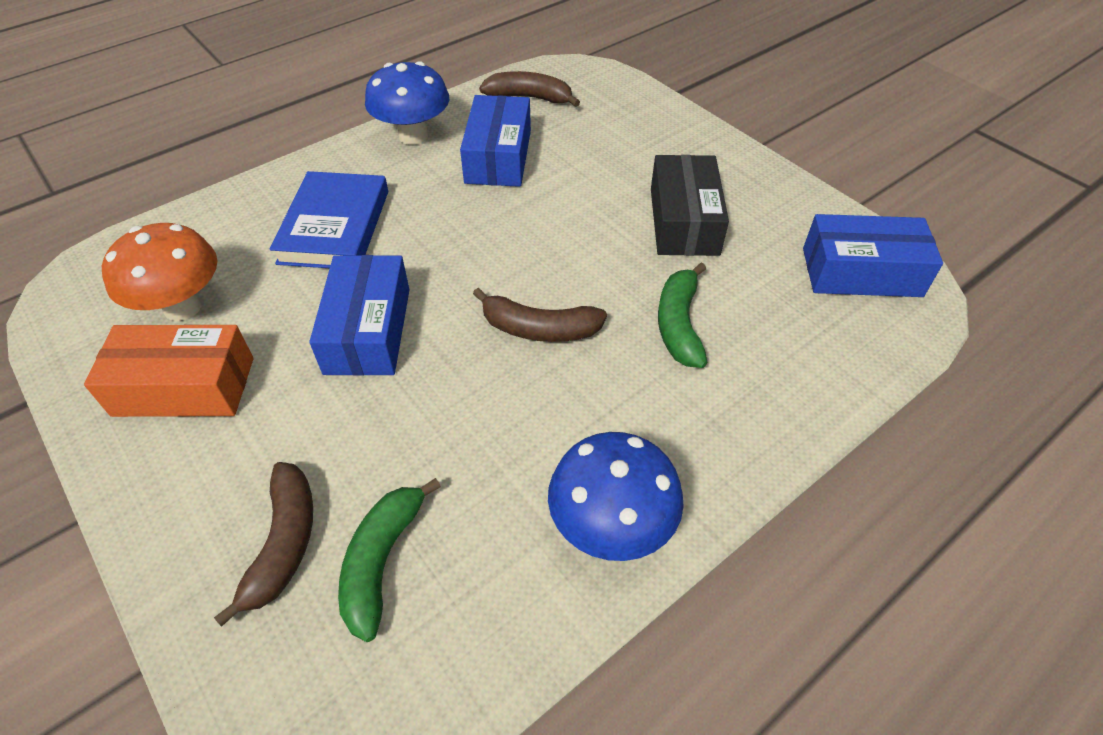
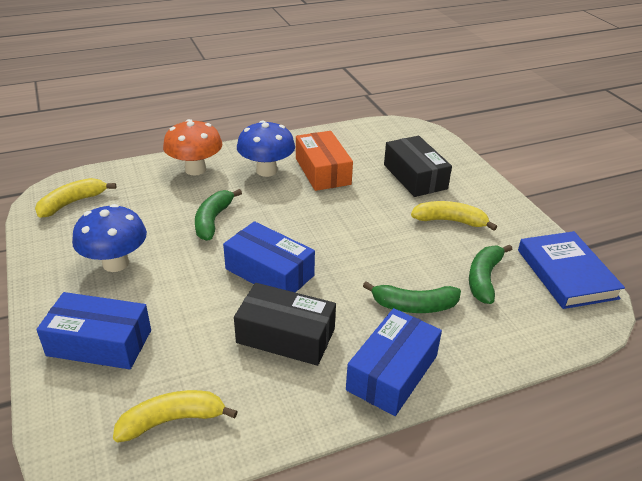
black box: [651,155,729,256] = 1 -> [234,283,336,366] [384,136,452,197] = 2
brown banana: [214,462,313,627] [473,288,607,342] [479,71,580,107] = 3 -> none = 0
green banana: [338,478,441,642] [658,263,708,368] = 2 -> [195,189,242,241] [363,281,461,313] [469,245,512,304] = 3
yellow banana: none = 0 -> [35,178,116,218] [113,390,238,442] [411,201,497,231] = 3

